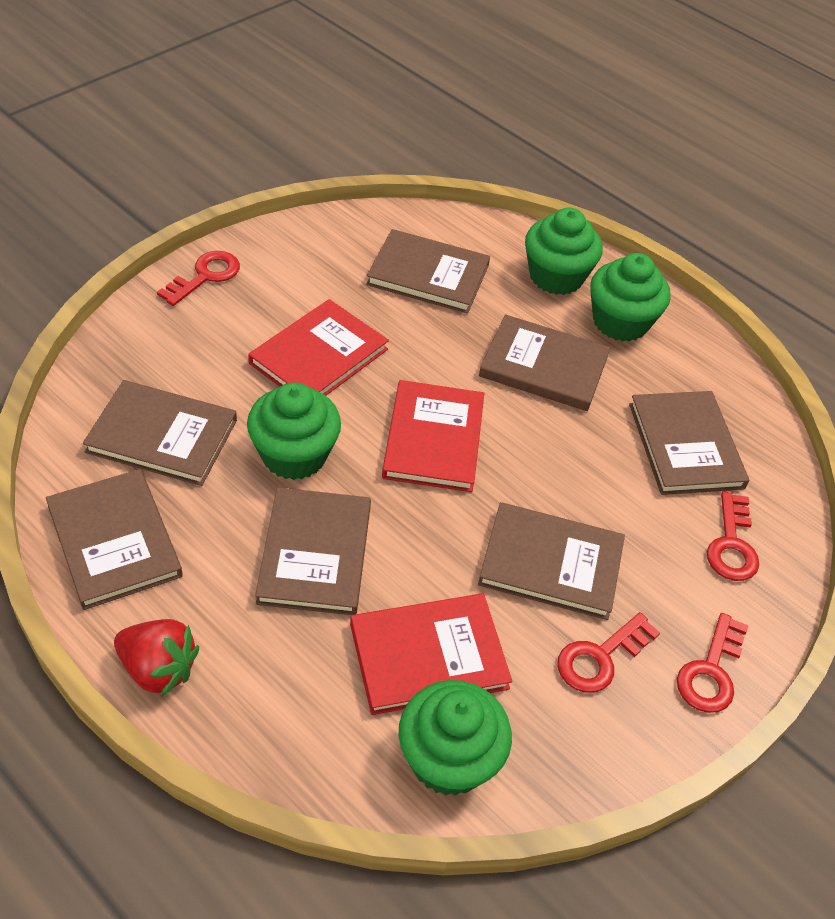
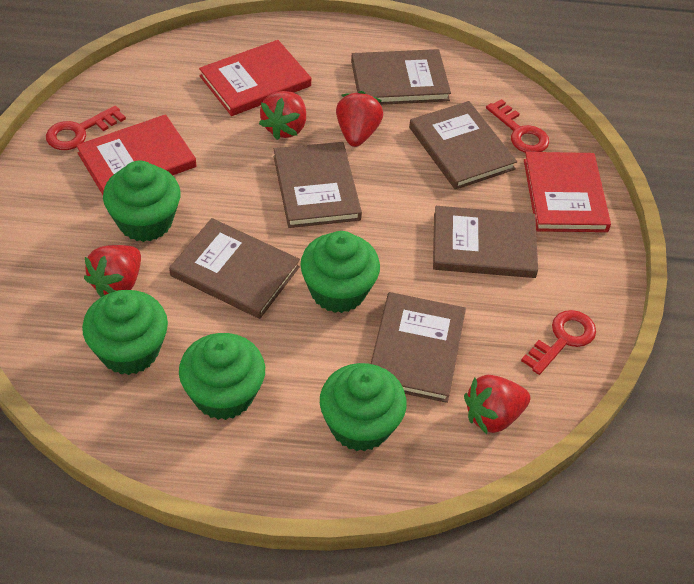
brown book: [46,469,183,610] [83,380,237,486] [255,487,371,615] [366,229,490,314] [478,502,625,620] [479,314,610,411] [629,391,749,495] = 7 -> [169,218,300,319] [274,142,362,228] [351,49,451,105] [371,292,466,403] [409,101,517,190] [433,206,538,278] = 6
green cupcake: [247,382,341,480] [399,680,512,796] [525,207,603,295] [590,253,671,342] = 4 -> [82,290,168,375] [103,161,181,242] [179,333,265,420] [300,231,380,313] [320,363,407,451] = 5
red key: [157,251,240,306] [557,612,660,693] [677,613,748,713] [707,492,759,581] = 4 -> [46,105,126,150] [486,99,549,153] [521,310,596,375] = 3
red strawberry: [114,619,199,696] = 1 -> [84,245,141,297] [259,91,306,140] [336,91,383,147] [464,375,531,434] = 4

